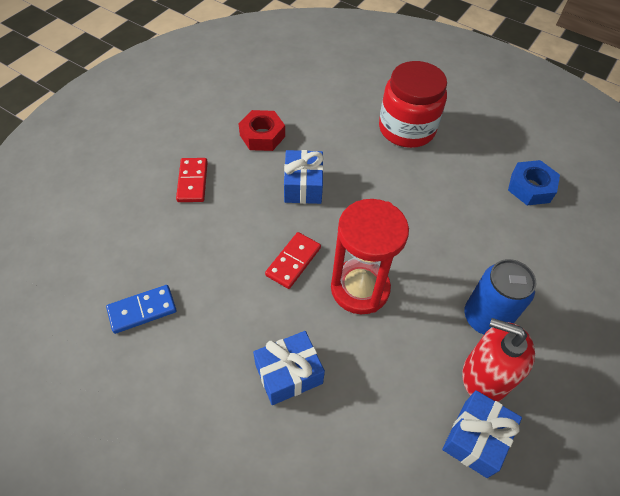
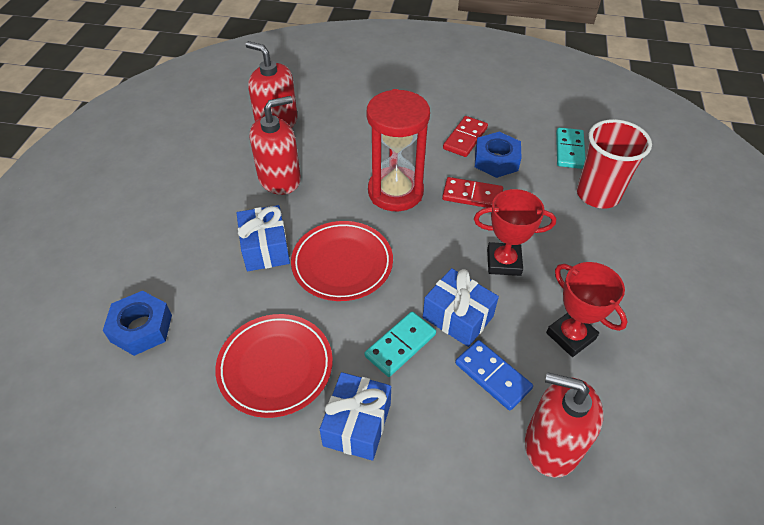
blue can: [464,259,536,335] = 1 -> none = 0
blue nut: [508,160,560,205] = 1 -> [103,291,172,356] [475,132,521,178] = 2
red cup: none = 0 -> [577,119,652,209] = 1
red jar: [379,61,447,148] = 1 -> none = 0
red nut: [239,110,285,151] = 1 -> none = 0
red plate: none = 0 -> [215,314,333,418] [291,221,393,301] = 2
red soap dispenser: [462,318,535,402] = 1 -> [246,41,297,128] [250,96,301,195] [525,372,603,478] = 3
red trophy: none = 0 -> [474,189,556,276] [546,262,627,357] = 2
turquoise domino: none = 0 -> [365,312,436,377] [556,127,585,169] = 2

